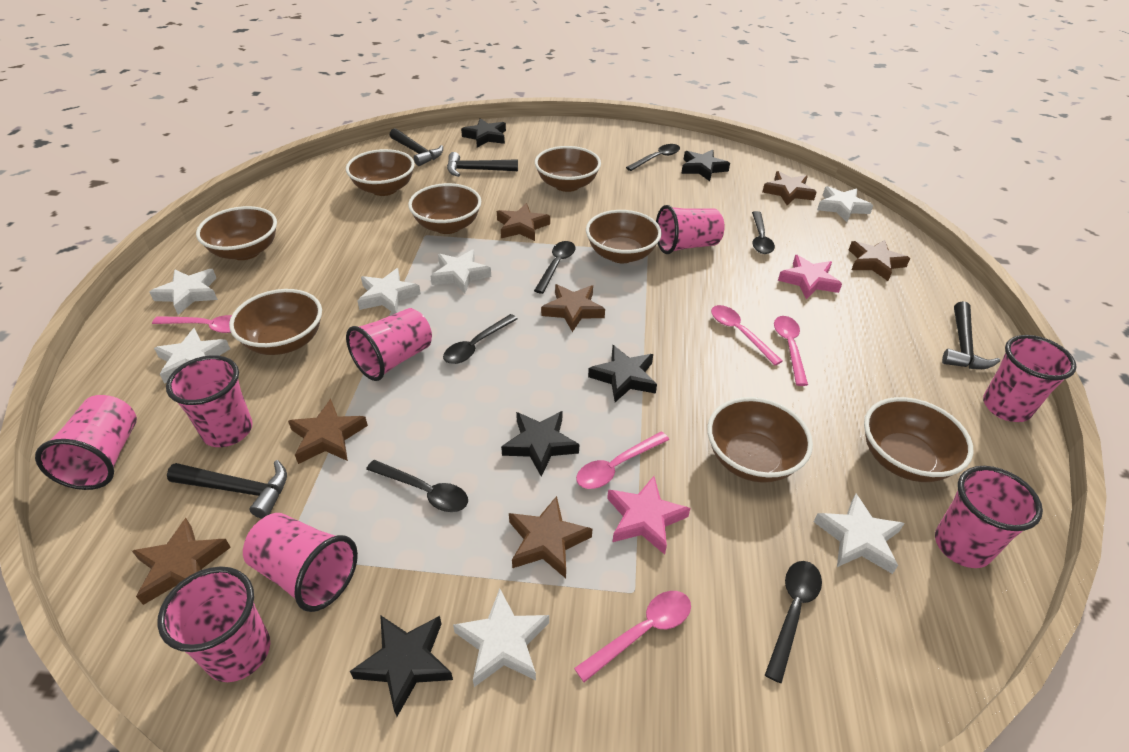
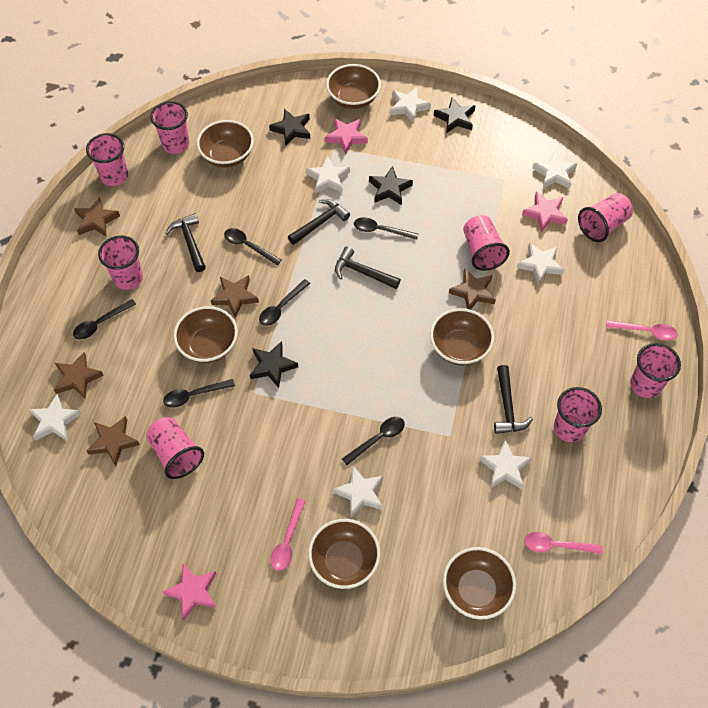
black star: [350,615,453,716] [461,118,506,147] [501,411,579,477] [588,345,657,402] [681,150,730,181] = 5 -> [250,341,298,388] [269,109,310,146] [369,166,413,205] [434,97,475,133] = 4
brown bowl: [196,206,277,260] [229,289,322,355] [346,149,415,196] [408,183,481,234] [535,146,601,192] [586,210,662,263] [707,397,813,483] [864,397,973,482] = 8 -> [174,306,238,363] [197,120,254,168] [308,519,380,589] [326,64,381,109] [430,308,494,365] [443,547,516,620] = 6
brown star: [132,518,231,605] [288,399,368,464] [497,203,550,241] [509,496,592,578] [541,284,605,332] [762,171,816,205] [849,240,910,281] = 7 -> [54,352,104,399] [74,197,120,237] [87,416,140,466] [211,275,259,318] [449,269,496,310] = 5
pink spoon: [152,315,232,333] [574,591,691,682] [576,431,669,489] [711,305,783,365] [774,316,808,386] = 5 -> [271,498,306,571] [524,532,603,554] [606,320,678,340] = 3
pink star: [607,476,690,555] [778,255,842,299] = 2 -> [162,564,217,621] [325,118,368,155] [522,192,568,232] = 3

